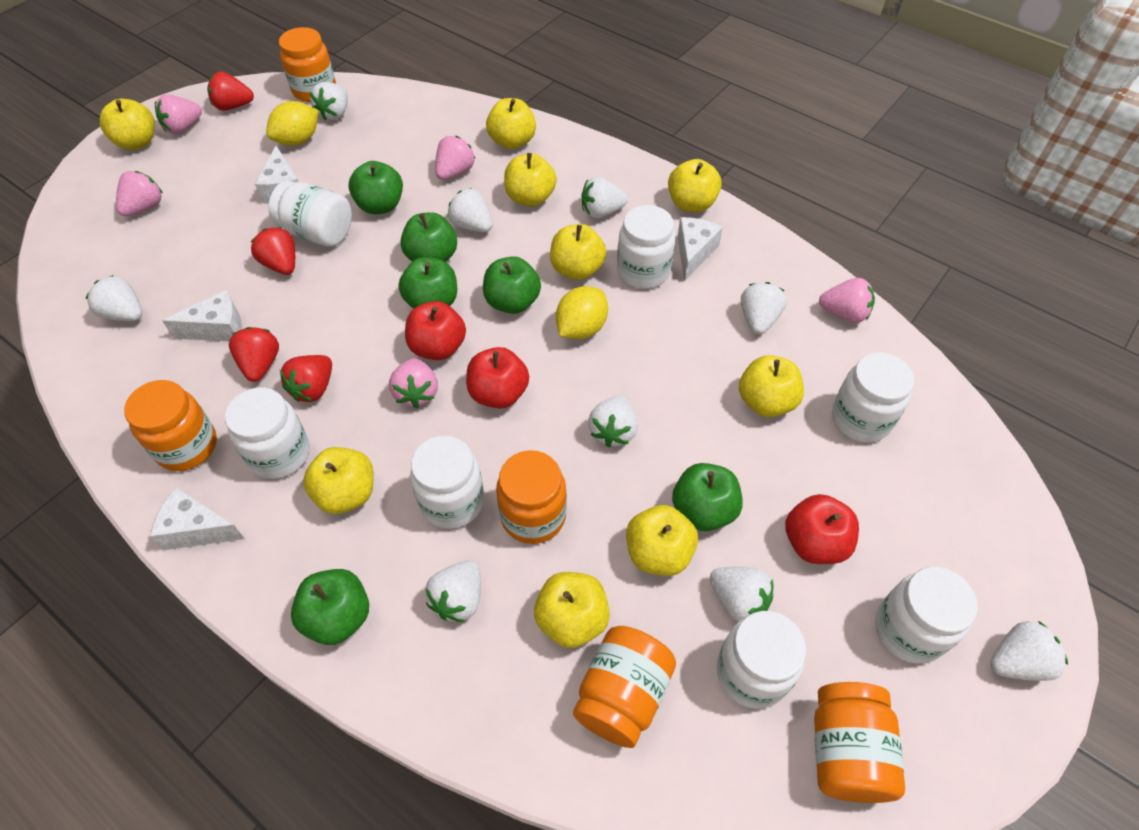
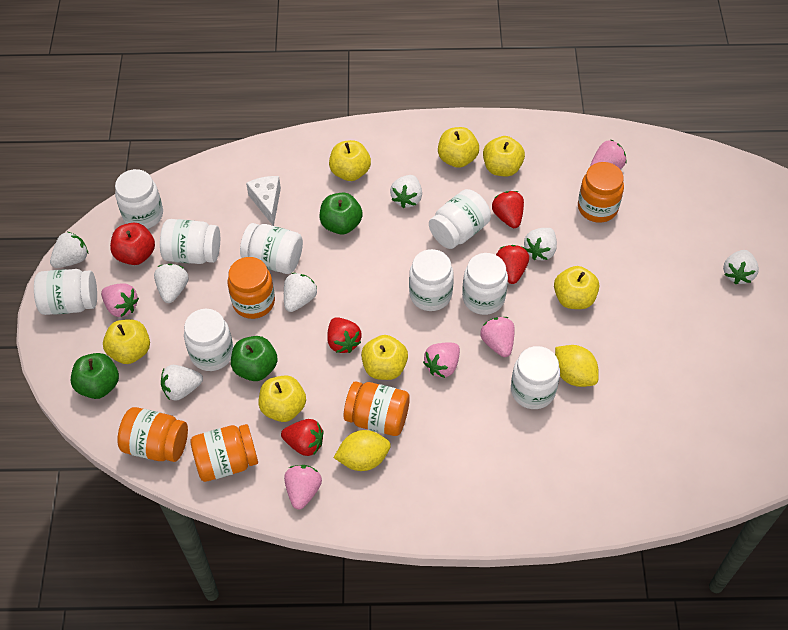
green apple: [291,569,369,645] [349,161,403,214] [398,257,457,309] [400,212,457,262] [483,256,541,314] [672,463,743,531] = 6 -> [71,353,119,399] [231,336,278,381] [320,193,363,234] = 3
red apple: [405,301,466,360] [466,347,529,409] [785,494,859,564] = 3 -> [110,223,155,265] = 1
white cheese: [150,487,245,550] [162,290,242,341] [255,146,298,204] [677,217,723,281] = 4 -> [246,176,281,226] = 1
white jar: [225,388,310,479] [268,181,352,247] [410,436,484,529] [617,205,675,289] [716,611,806,709] [832,352,914,443] [875,567,978,664] = 7 -> [34,269,97,315] [115,169,163,229] [160,219,220,264] [184,309,233,371] [240,223,303,274] [409,249,454,311] [429,189,491,249] [462,253,508,315] [511,346,560,409] = 9
white strawberry: [86,275,142,321] [310,82,348,121] [425,560,481,622] [448,188,492,232] [581,176,628,219] [588,396,638,447] [709,567,774,622] [741,282,787,334] [990,621,1068,681] = 9 -> [50,232,88,268] [154,264,189,303] [161,365,203,401] [284,273,317,312] [390,175,422,208] [524,228,557,260] [723,250,759,284] = 7
yellow apple: [100,99,155,150] [303,447,373,514] [486,98,536,149] [504,153,557,207] [534,572,610,648] [550,224,606,280] [626,505,698,576] [668,159,722,212] [739,355,804,417] = 9 -> [103,319,150,364] [259,375,306,422] [329,140,371,181] [361,335,408,380] [438,127,479,168] [483,136,525,176] [554,266,599,309] = 7

